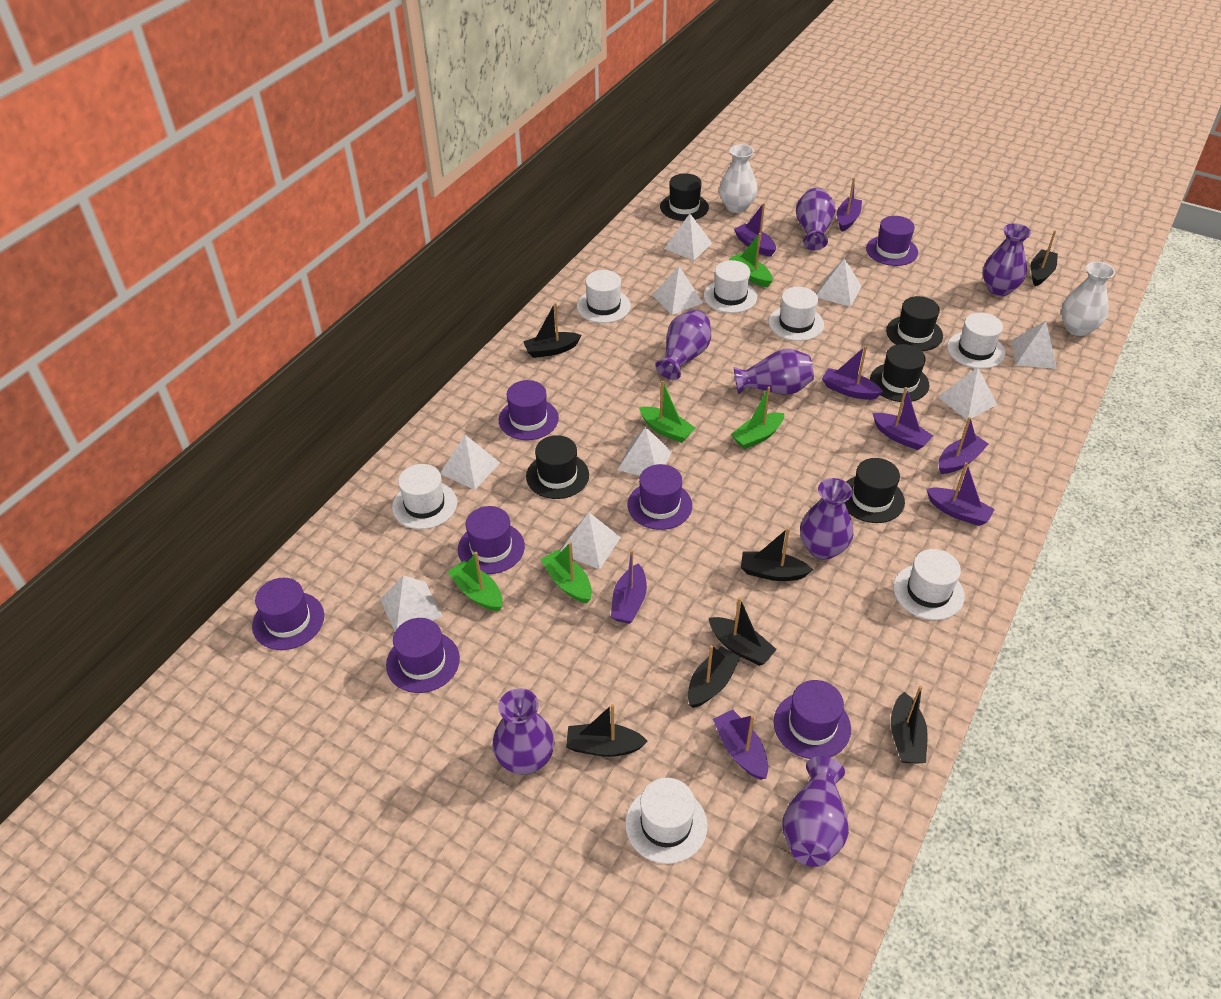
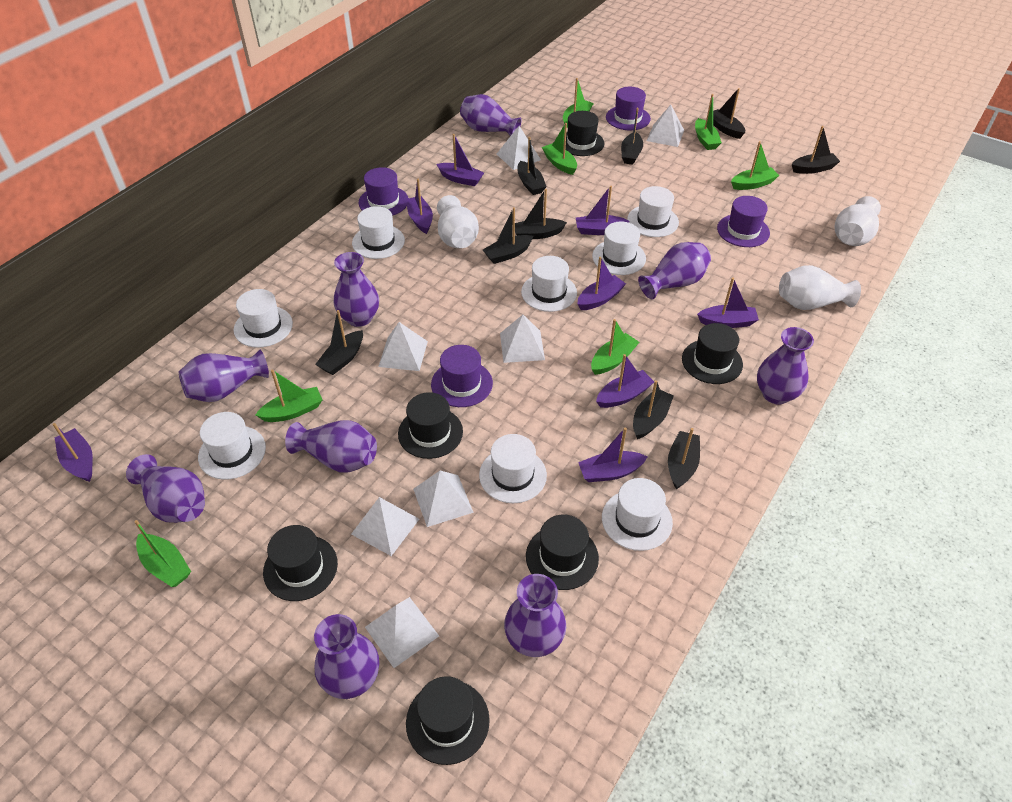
black boat: [523,302,581,358] [566,704,648,757] [688,645,740,708] [709,597,777,666] [741,528,813,581] [891,686,928,763] [1031,230,1058,286] = 7 -> [315,310,363,375] [483,207,533,264] [515,189,567,239] [517,137,547,195] [621,108,643,165] [633,380,674,439] [668,428,700,489] [707,88,745,139] [792,126,840,174] = 9
black hat: [526,435,589,499] [660,173,709,221] [845,458,905,523] [870,344,929,402] [886,296,943,351] = 5 -> [263,525,338,601] [398,392,463,459] [406,676,490,765] [526,515,599,590] [565,111,604,156] [682,323,743,384] = 6
green boat: [448,552,503,611] [541,542,592,604] [639,380,695,443] [729,233,773,287] [731,387,784,449] = 5 -> [134,520,191,587] [256,370,322,422] [542,123,577,175] [563,78,594,128] [591,319,639,375] [695,94,722,150] [731,141,779,190] = 7
purple hat: [252,578,324,650] [386,618,460,693] [458,506,525,574] [499,380,559,440] [628,464,692,530] [774,680,851,759] [866,216,918,266] = 7 -> [359,167,408,216] [431,345,493,407] [606,87,651,130] [717,196,770,247] = 4
purple vase: [493,688,554,774] [655,310,711,380] [734,349,814,395] [782,756,849,867] [796,188,836,250] [800,478,853,560] [983,223,1031,296] = 7 -> [126,454,205,523] [179,349,269,402] [285,420,377,472] [314,614,379,699] [334,252,379,327] [460,94,522,136] [504,574,566,657] [638,242,711,300] [757,327,814,405] = 9
white hat: [392,464,457,529] [577,270,631,323] [625,778,707,864] [704,260,757,313] [769,287,824,341] [893,549,965,620] [947,313,1005,369] = 7 -> [198,412,266,480] [234,289,293,348] [352,206,405,259] [479,434,547,503] [521,256,577,312] [592,222,646,275] [602,478,673,551] [627,186,679,237] = 8
white pyramid: [380,575,443,632] [440,435,500,490] [560,512,621,570] [617,427,672,476] [652,266,703,315] [664,214,712,260] [817,258,862,307] [938,367,997,420] [1012,321,1057,369] = 9 -> [351,497,419,556] [365,597,439,668] [378,322,428,371] [413,471,474,527] [497,126,541,170] [500,315,545,363] [647,104,684,147] = 7
white vase: [719,144,757,213] [1061,262,1115,336] = 2 -> [437,195,479,248] [779,265,861,310] [834,196,881,246] = 3

